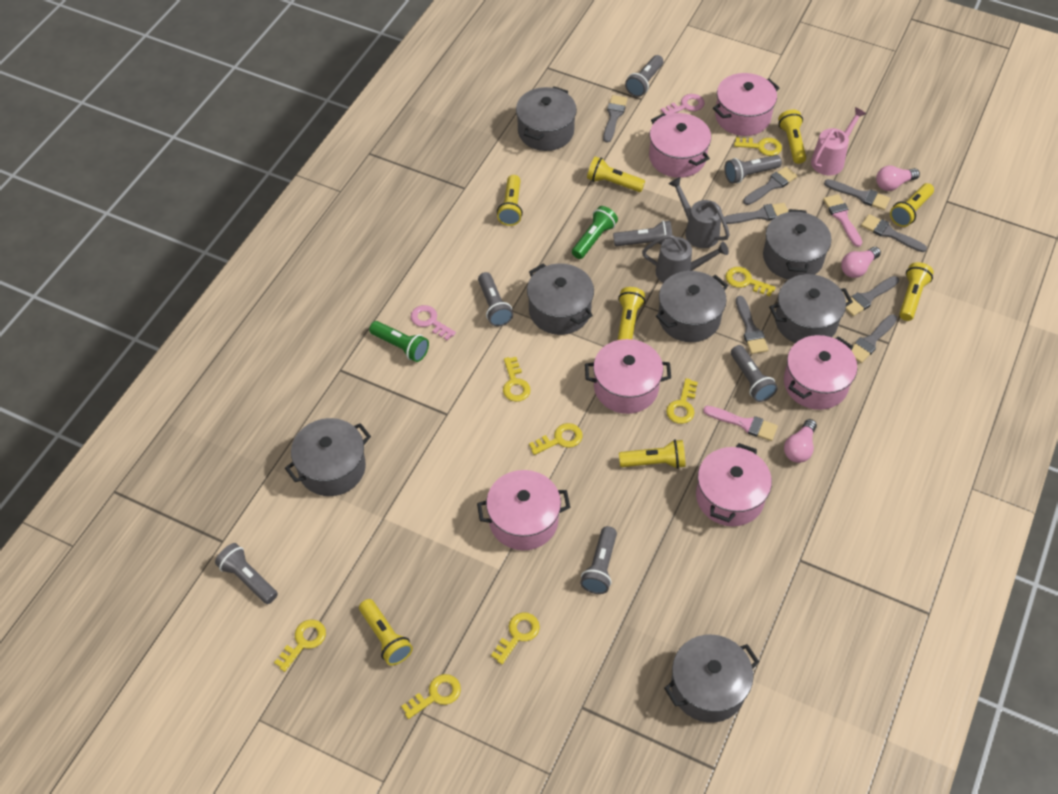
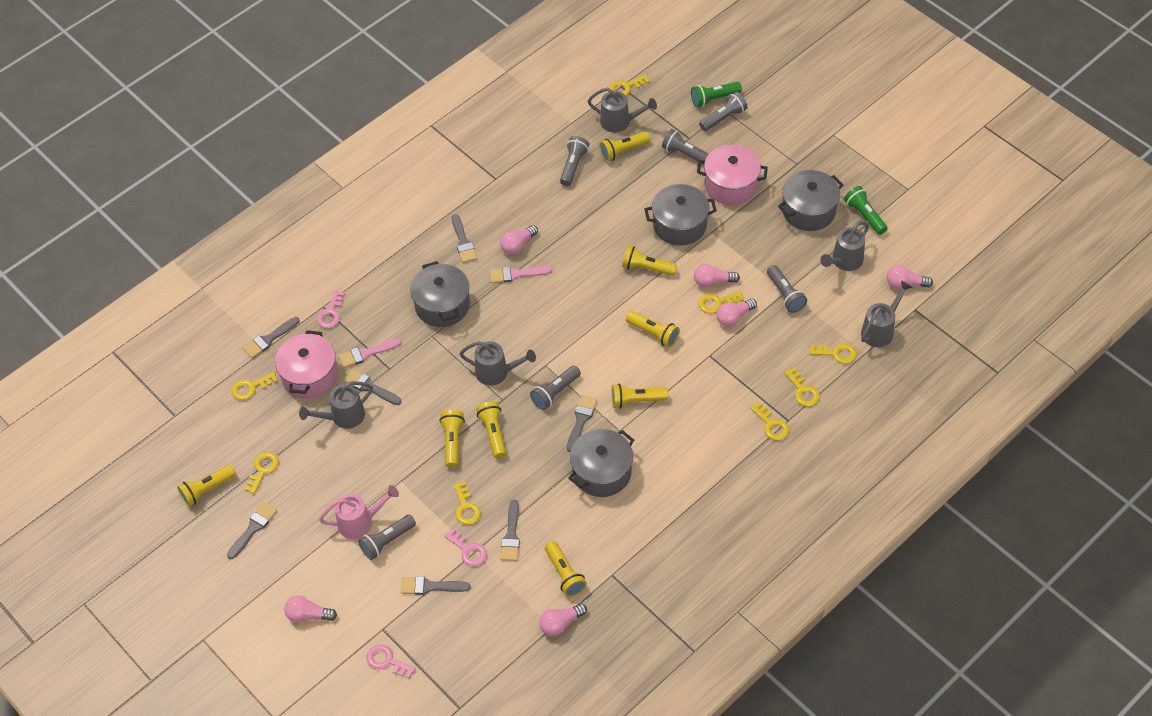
grey brush: [603,95,628,143] [724,203,788,224] [736,296,769,354] [743,167,797,205] [824,179,890,210] [846,276,899,316] [852,314,897,363] [861,214,927,252] = 8 -> [227,502,277,559] [243,317,300,358] [343,369,401,405] [401,576,470,595] [452,214,477,263] [500,500,520,561] [567,395,597,452] = 7
grey flashlight: [215,543,278,604] [478,272,513,326] [580,526,617,594] [613,221,672,246] [625,55,663,97] [725,155,782,184] [731,345,778,402] = 7 -> [358,515,416,560] [530,365,581,410] [560,136,589,186] [662,129,709,164] [699,92,748,131] [767,265,807,313] = 6
grey pot: [285,418,371,496] [516,86,577,151] [527,263,594,335] [656,271,728,342] [664,635,759,723] [763,209,831,280] [769,274,853,343] = 7 -> [410,261,470,327] [569,429,634,497] [645,184,717,245] [778,170,843,231] = 4
grey watering can: [642,234,729,283] [669,177,730,248] = 2 -> [299,381,373,429] [460,341,536,386] [588,88,657,133] [820,221,869,271] [861,280,912,347] = 5
pink key: [411,305,456,341] [661,94,705,115] = 2 -> [317,290,345,328] [366,645,416,679] [444,528,487,566] = 3
pink light bulb: [784,419,817,463] [841,247,881,278] [876,165,920,191] = 3 -> [284,595,337,622] [500,225,538,255] [539,604,587,636] [694,264,740,288] [716,299,757,327] [887,265,933,289] = 6
pink pot: [477,470,570,550] [585,339,671,414] [649,113,711,178] [696,443,772,526] [713,73,779,136] [784,335,857,410] = 6 -> [275,330,338,399] [697,145,768,205] = 2

